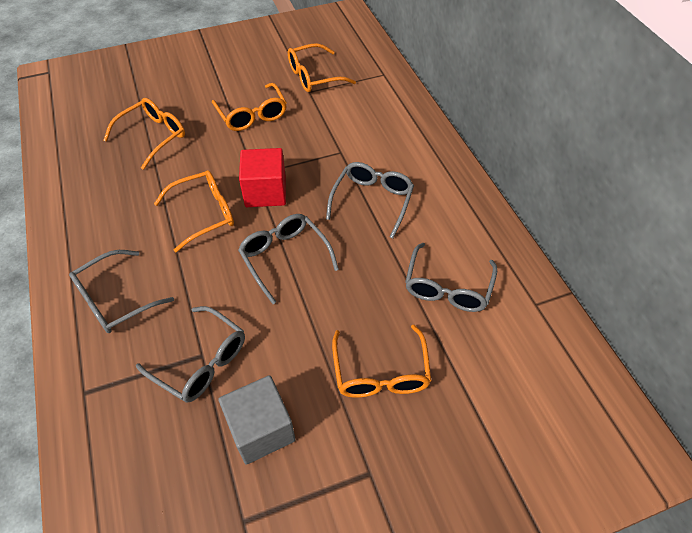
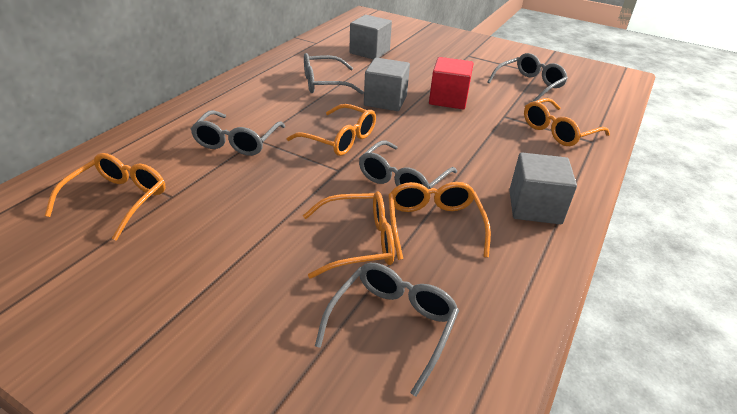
grey cube: [219,375,296,465] = 1 -> [349,15,392,59] [364,58,410,111] [509,152,577,224] = 3

